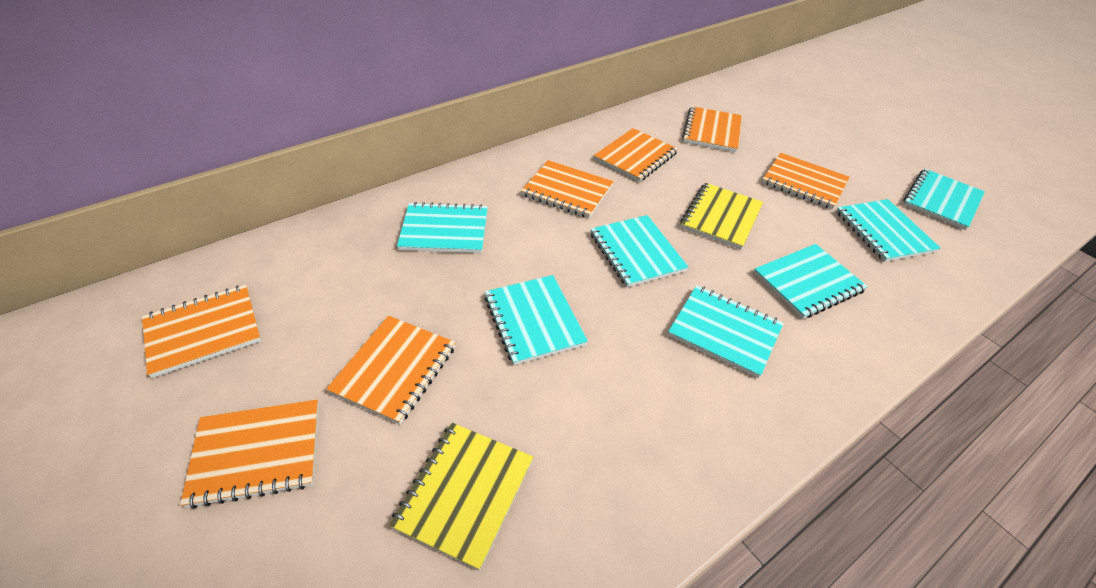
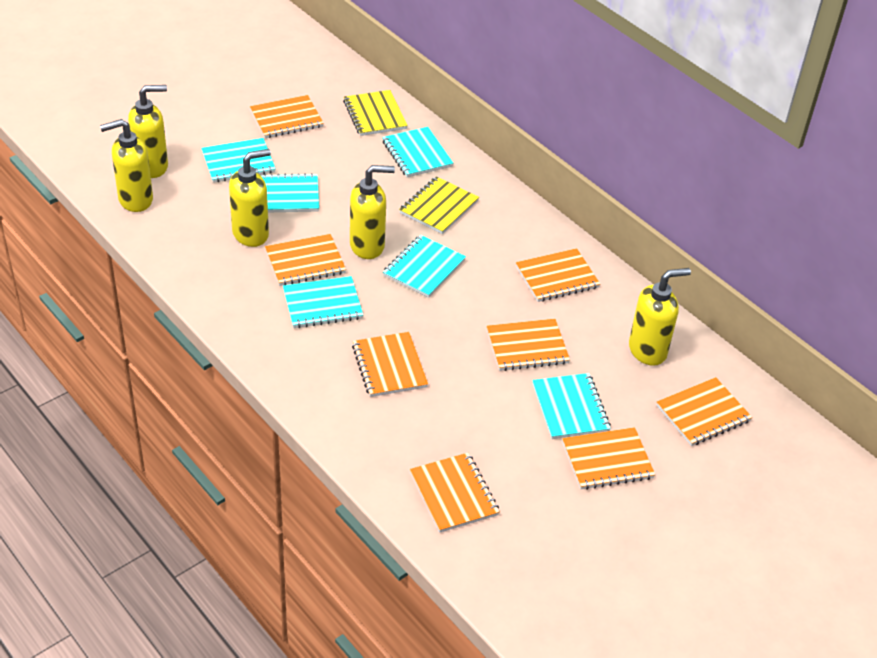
orange notebook: [142,285,261,378] [180,400,319,509] [326,316,455,424] [521,160,614,218] [594,128,678,182] [682,106,742,152] [762,153,849,209] = 7 -> [250,95,324,138] [265,234,346,286] [352,332,428,397] [410,453,500,533] [487,319,570,371] [516,248,600,302] [562,427,655,490] [657,377,752,446] = 8
turquoise notebook: [397,202,488,253] [484,275,588,365] [590,215,688,287] [668,285,784,378] [754,244,868,319] [836,199,941,262] [903,169,985,230] = 7 -> [201,138,276,183] [260,173,319,212] [283,276,363,328] [382,127,453,177] [383,235,466,298] [532,373,611,439] = 6
yellow soap dispenser: none = 0 -> [100,119,153,212] [128,85,168,178] [229,149,271,247] [350,165,395,259] [629,268,691,366] = 5

